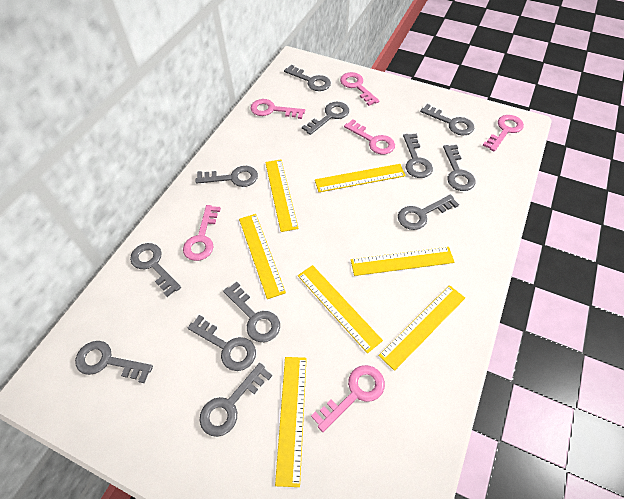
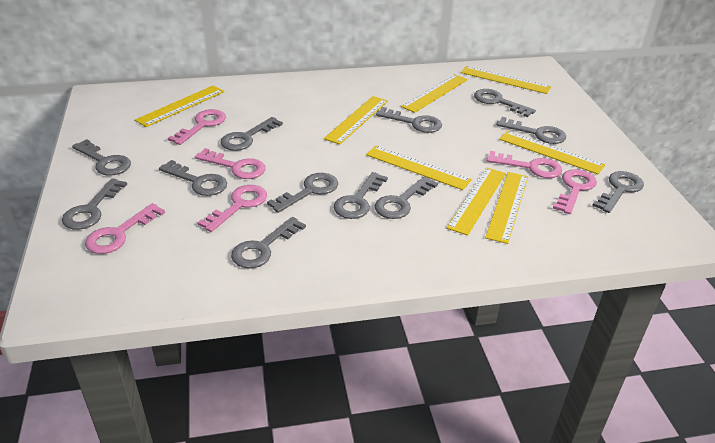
yellow ruler: [239,214,286,299] [265,159,299,232] [275,357,307,487] [298,265,383,353] [315,164,406,192] [351,247,454,276] [378,285,465,371] = 7 -> [135,85,224,127] [324,96,388,145] [366,145,472,190] [401,74,468,113] [447,167,506,236] [461,66,551,94] [485,172,528,244] [499,131,605,174] = 8

